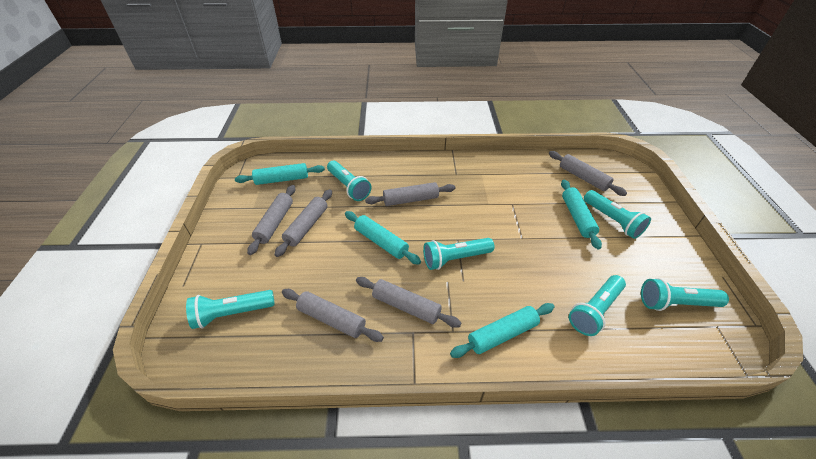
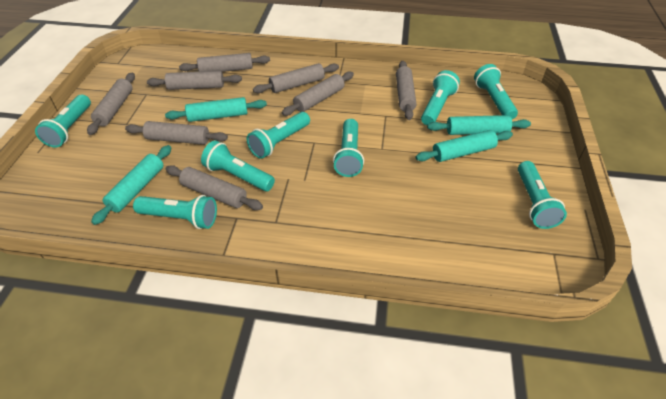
grey rolling pin: [247,185,295,255] [274,189,332,257] [282,289,384,342] [356,277,461,328] [365,182,456,206] [549,151,627,196] = 6 -> [87,73,135,135] [125,121,228,145] [147,71,242,90] [165,165,263,210] [179,53,270,72] [253,63,339,93] [282,71,354,116] [396,61,416,120] = 8
turquoise flashlight: [186,290,275,329] [327,161,371,201] [423,238,494,270] [569,275,626,336] [584,190,651,239] [641,278,729,311] = 6 -> [35,95,91,147] [133,195,217,229] [201,140,275,191] [247,112,310,159] [333,119,364,177] [421,70,460,125] [474,64,518,119] [518,161,567,229] = 8

